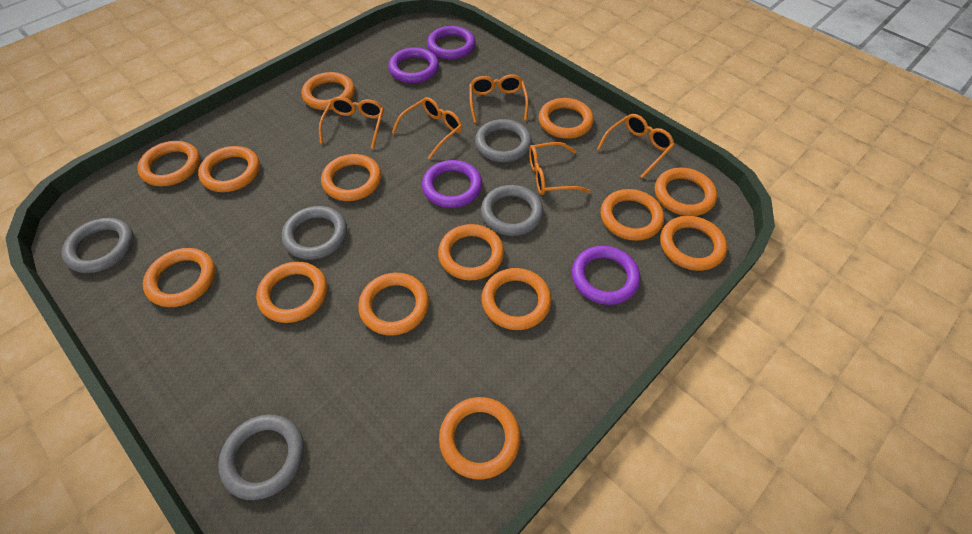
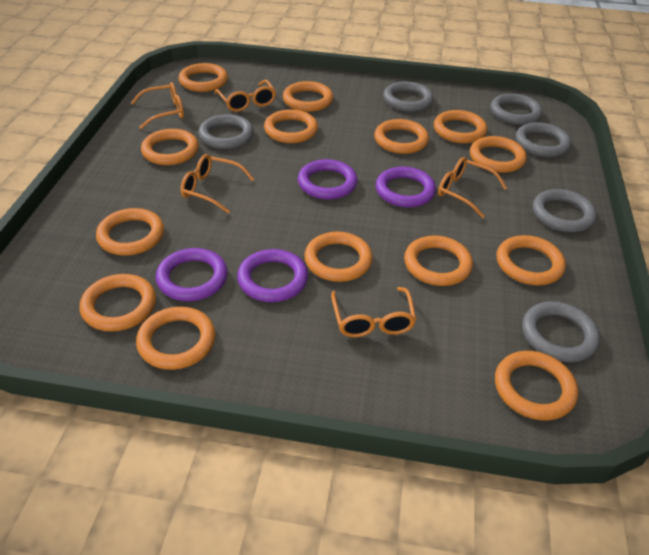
grey ring: [61,218,134,273] [218,415,304,500] [282,206,347,260] [475,119,532,162] [481,185,543,236] = 5 -> [198,114,254,149] [383,81,434,112] [491,93,542,125] [516,122,571,157] [522,302,600,362] [533,189,597,232] = 6

